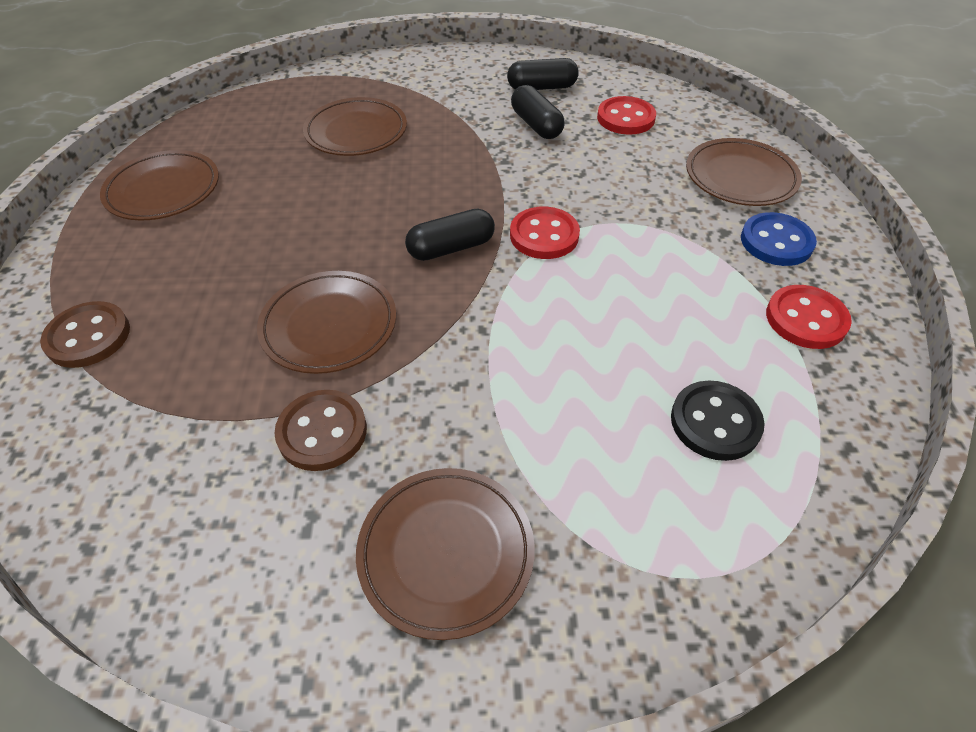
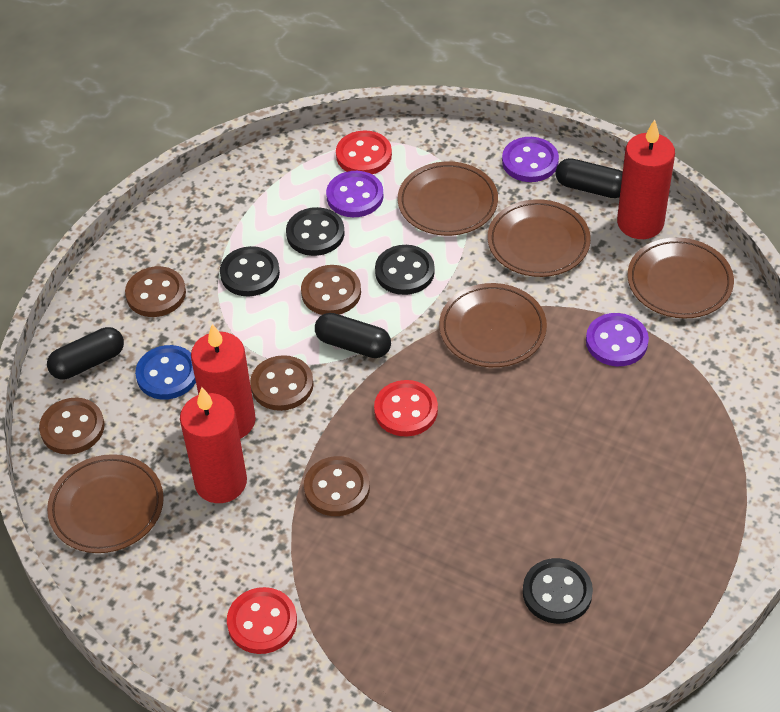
black button: [671,380,765,461] = 1 -> [220,246,280,296] [286,207,344,256] [375,245,435,295] [523,558,593,624] = 4
brown button: [40,301,130,368] [274,390,367,471] = 2 -> [39,398,104,455] [125,266,186,317] [250,355,314,411] [301,265,361,315] [304,456,370,516] = 5
purple button: none = 0 -> [326,171,384,217] [502,137,559,182] [586,313,649,366] = 3
red candle: none = 0 -> [180,387,247,503] [191,324,256,439] [617,119,675,239] = 3

